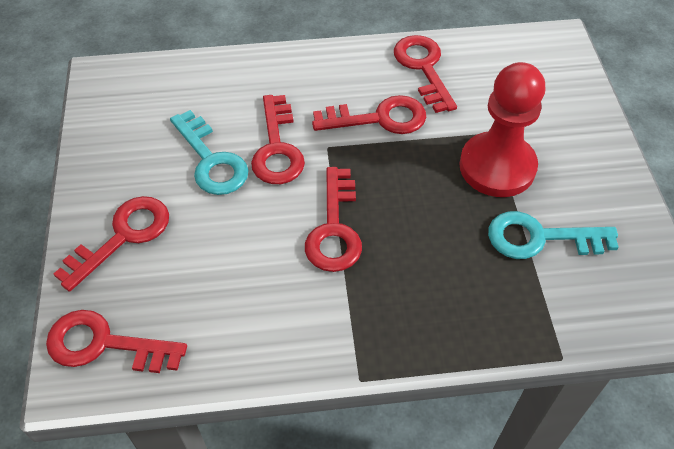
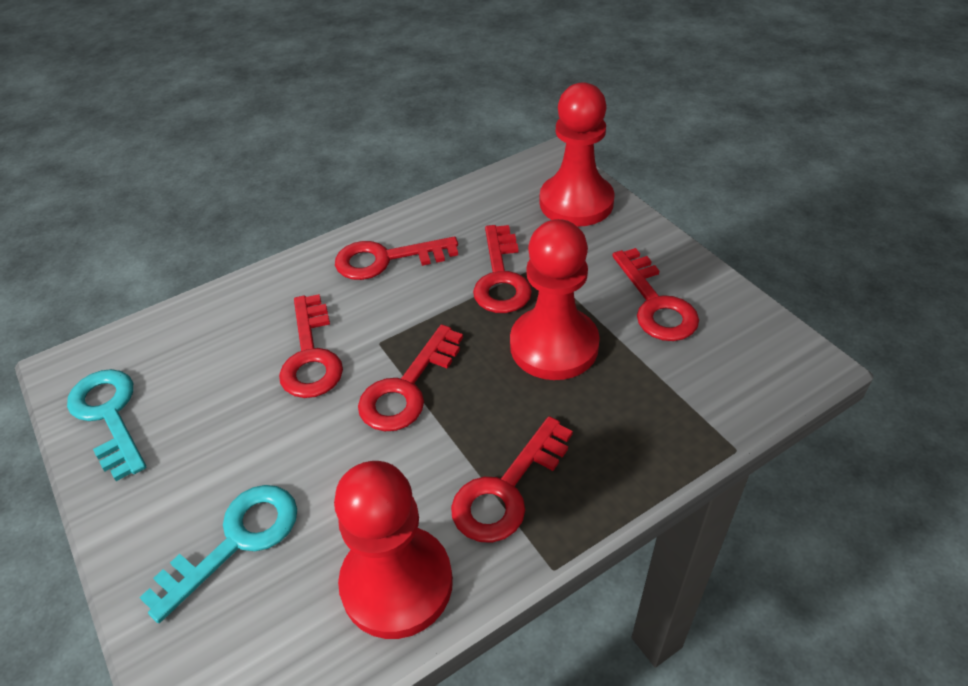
red pawn: [459,62,546,197] = 1 -> [334,461,453,639] [510,219,600,380] [540,82,615,227] = 3

